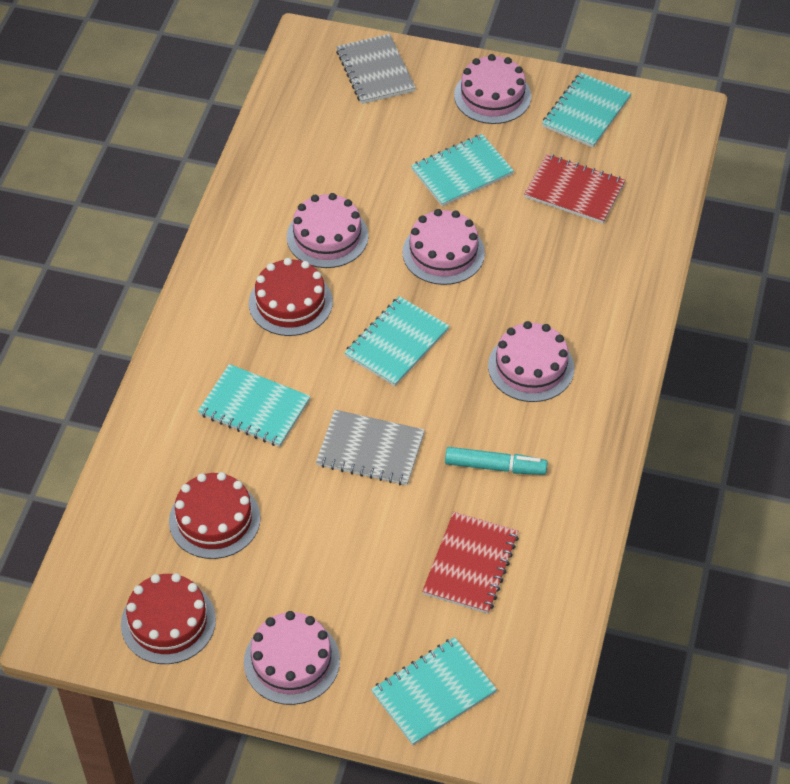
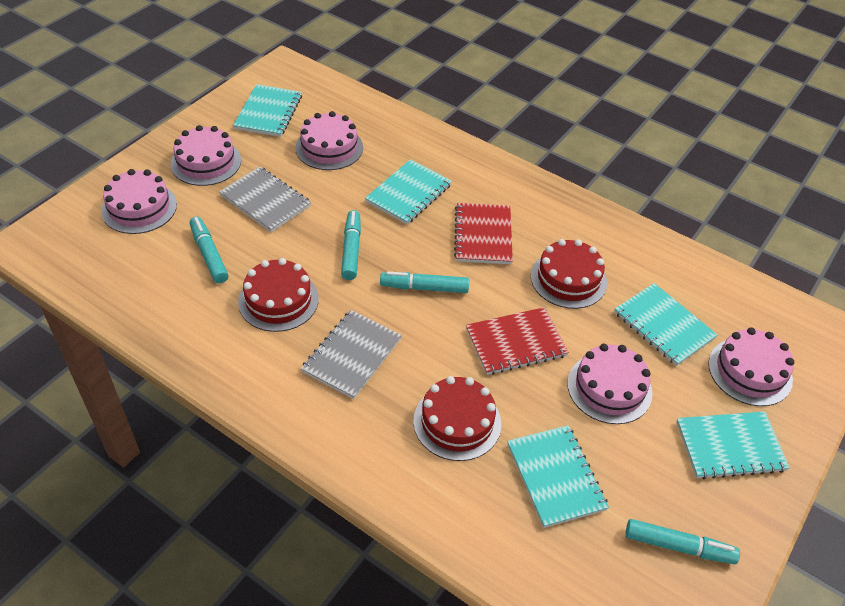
turquoise marker: [445,447,548,475] = 1 -> [190,217,228,283] [341,210,361,280] [380,271,469,293] [626,519,740,564] = 4

